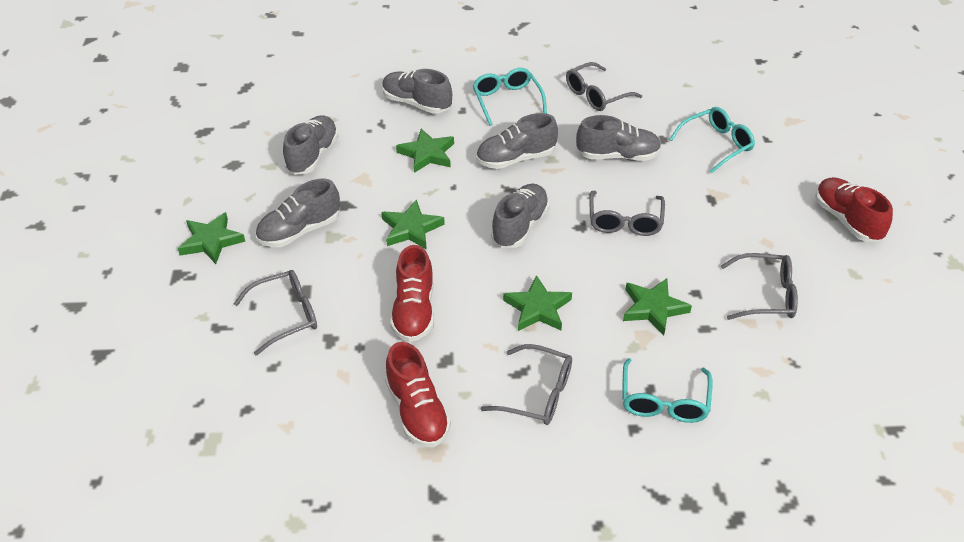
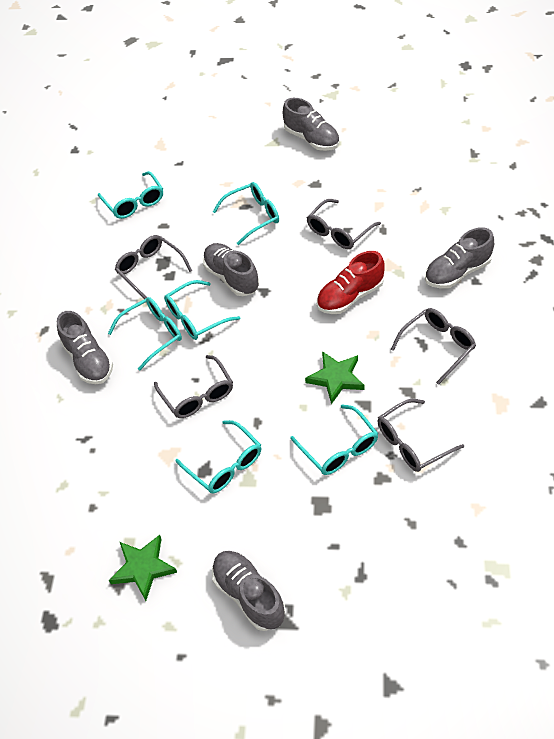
green star: [178,212,245,264] [381,199,445,250] [396,128,454,173] [503,275,572,331] [623,278,692,336] = 5 -> [109,535,177,601] [305,351,364,404] = 2
grey shoe: [256,179,340,247] [283,115,339,175] [382,69,452,114] [476,113,558,169] [491,184,550,248] [576,115,662,161] = 6 -> [57,311,113,384] [203,243,259,296] [212,551,285,631] [283,98,340,151] [425,227,494,289] = 5
red shoe: [385,342,451,447] [390,245,434,342] [815,177,893,242] = 3 -> [316,251,385,314] = 1
turquoise glasses: [473,68,547,126] [623,358,713,423] [669,107,755,174] = 3 -> [98,171,163,219] [108,297,182,371] [164,280,240,340] [175,420,261,493] [213,182,279,245] [290,404,378,475] = 6

